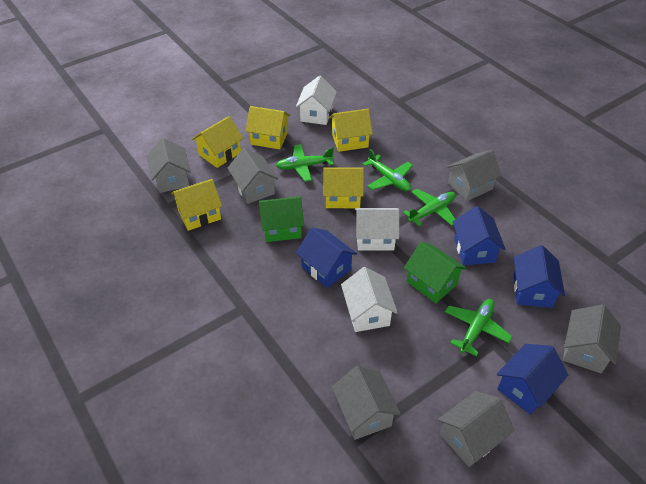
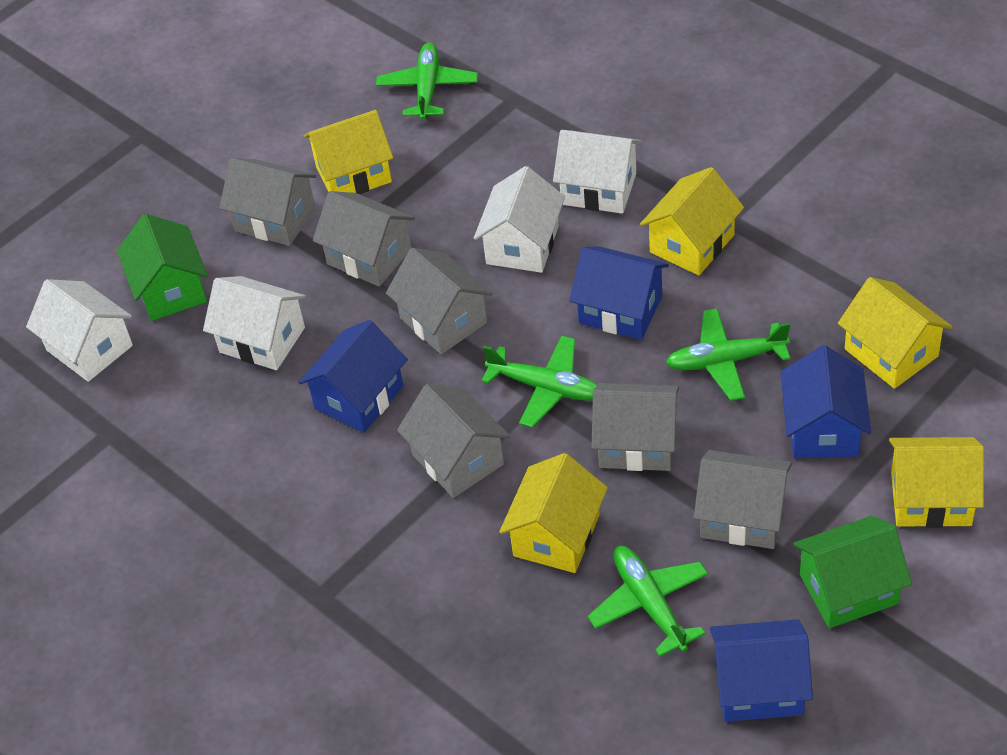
white house: [296,75,337,125] [341,267,398,332] [355,208,399,251] = 3 -> [26,279,133,382] [203,276,306,370] [474,166,565,273] [553,130,641,214] = 4

